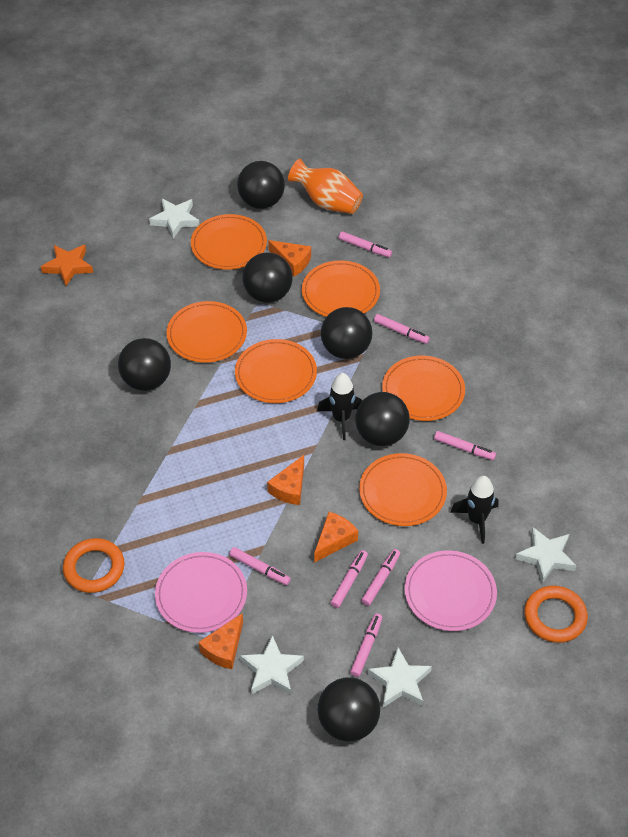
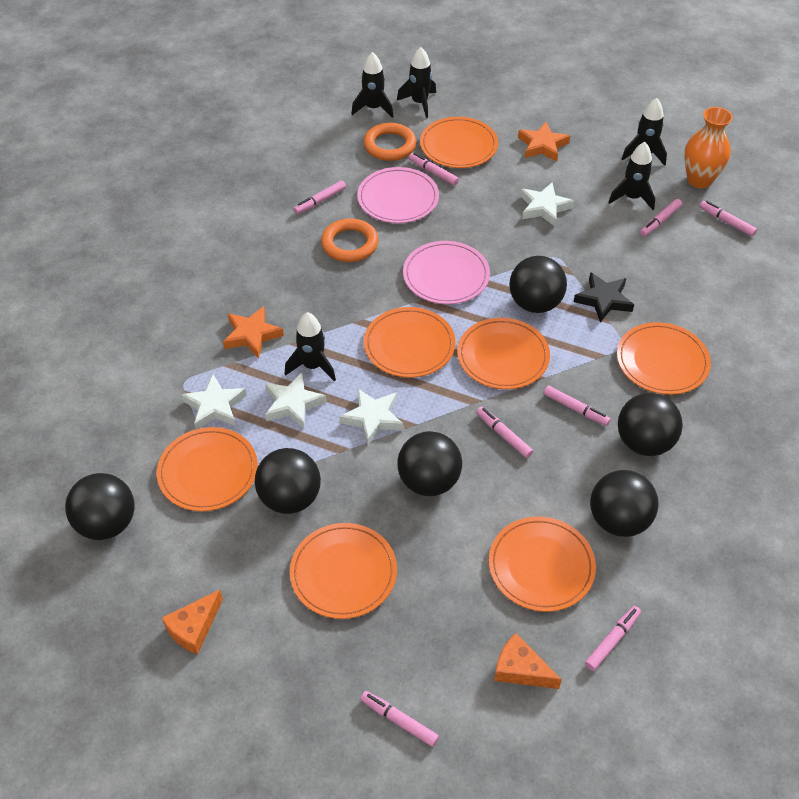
black rocket: [317,373,362,440] [450,476,498,544] = 2 -> [285,312,336,381] [351,52,394,118] [397,47,436,118] [608,142,655,210] [622,98,667,166] = 5
black star: none = 0 -> [574,272,634,323] = 1
orange cheese: [199,613,243,669] [267,455,304,505] [268,240,311,276] [314,512,358,563] = 4 -> [162,590,223,655] [494,633,562,689] = 2
orange plate: [167,301,247,363] [191,214,267,270] [235,339,317,403] [302,260,380,317] [359,453,447,526] [382,356,465,421] = 6 -> [157,427,258,511] [290,523,397,619] [364,307,456,378] [420,117,498,168] [457,318,550,389] [489,517,596,612] [617,322,711,395] = 7
orange star: [41,245,93,286] = 1 -> [223,306,284,359] [518,122,570,162] = 2
pink marker: [229,547,291,585] [330,550,368,608] [339,231,392,257] [350,614,382,677] [361,549,400,606] [374,314,430,344] [434,431,496,460] = 7 -> [294,180,346,214] [360,691,439,747] [409,153,459,185] [476,406,533,458] [544,385,610,426] [585,606,641,671] [640,199,682,237] [699,201,757,236] = 8

